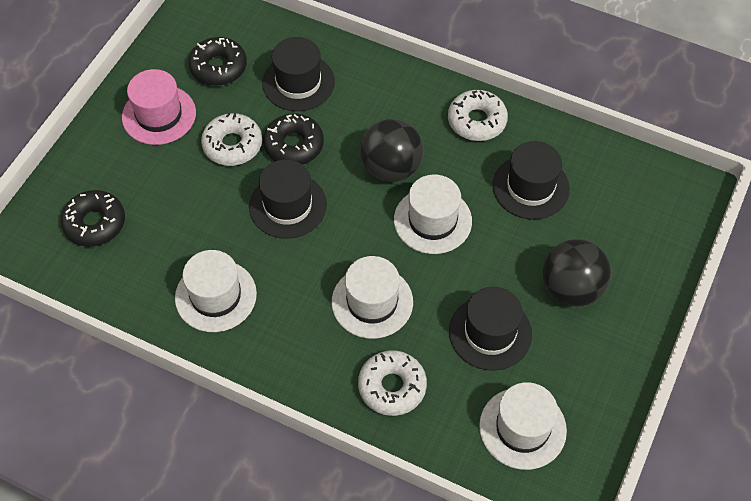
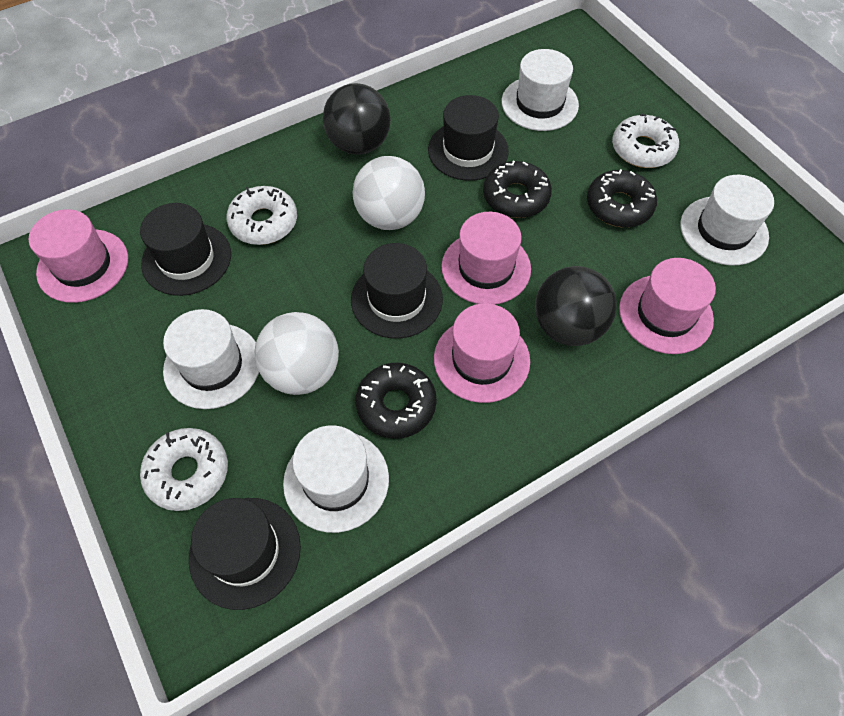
pink hat: [122,69,196,145] = 1 -> [29,209,128,303] [434,303,530,403] [442,212,531,305] [619,258,716,354] = 4
white ball: none = 0 -> [254,312,339,395] [352,156,425,230] = 2

